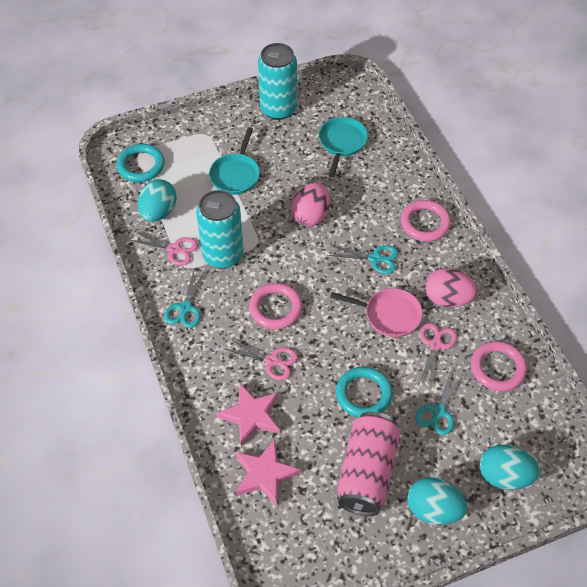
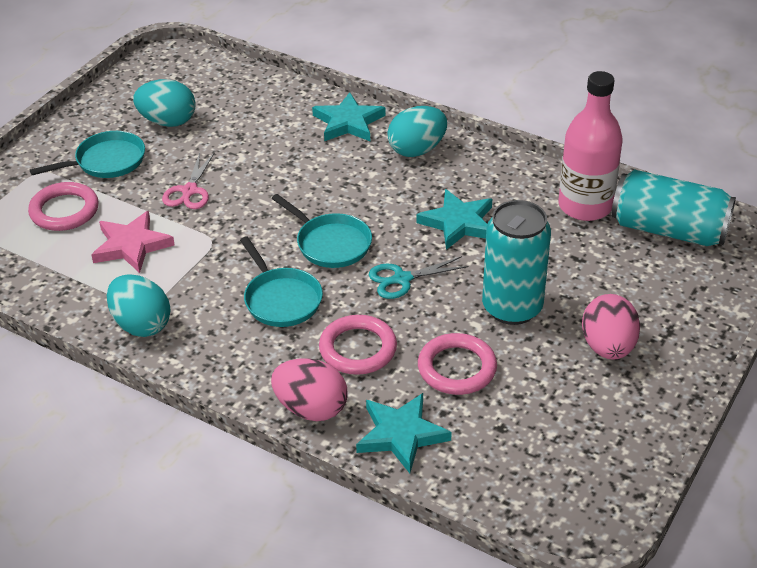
pink bottle: none = 0 -> [559,71,623,221] = 1
pink can: [337,412,400,516] = 1 -> none = 0
pink pan: [330,288,423,337] = 1 -> none = 0
pink scissors: [130,230,198,266] [224,338,298,380] [418,323,457,387] = 3 -> [162,152,215,209] = 1
pink star: [216,384,280,446] [235,439,301,506] = 2 -> [91,211,175,273] = 1
turquoise pan: [209,127,260,195] [319,117,368,177] = 2 -> [30,131,145,178] [240,237,323,327] [271,194,372,268] = 3
turquoise ring: [116,144,165,182] [336,367,393,418] = 2 -> none = 0
turquoise scissors: [164,270,206,328] [328,245,398,274] [415,370,465,436] = 3 -> [369,256,469,299] = 1
turquoise star: none = 0 -> [312,92,386,141] [356,393,452,473] [416,189,492,250] = 3

